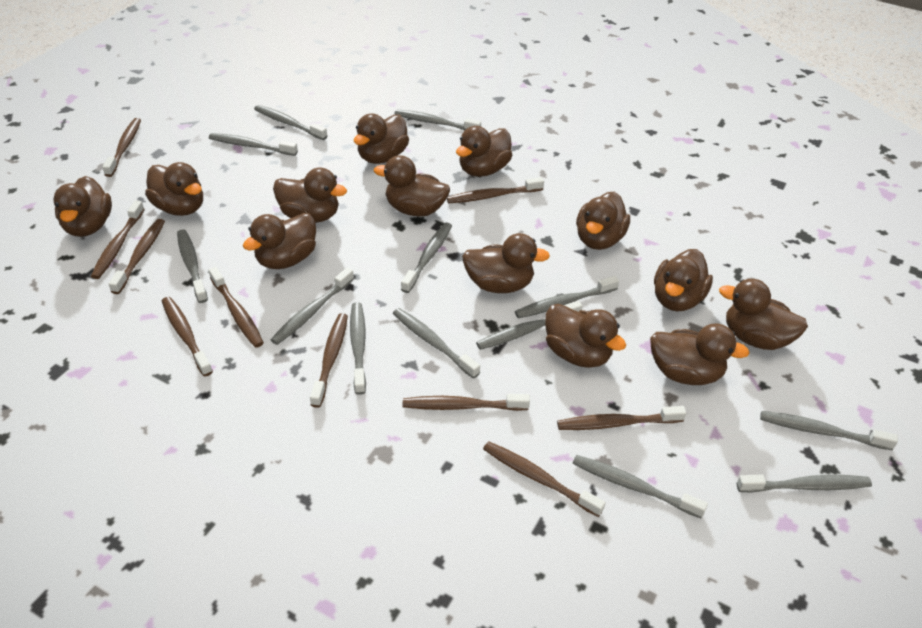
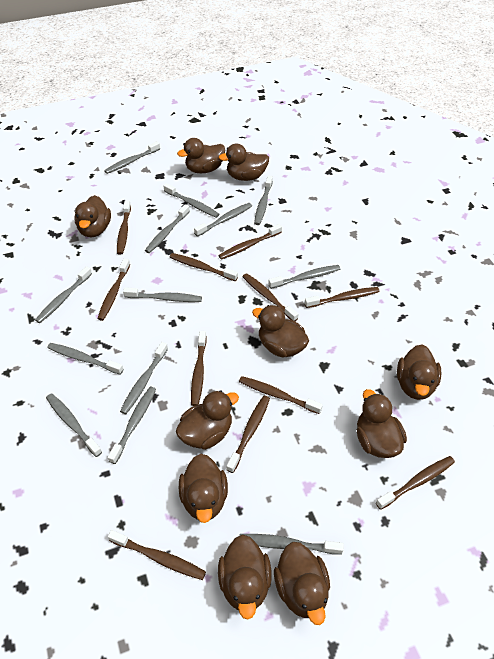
brown duck: [54,176,112,237] [145,162,203,216] [243,213,316,269] [273,167,347,223] [354,113,409,164] [374,155,450,216] [456,126,512,177] [462,233,550,293] [545,304,626,368] [576,192,630,250] [650,323,750,385] [654,249,713,311] [719,279,808,350] = 13 -> [74,195,111,237] [176,390,239,450] [177,138,225,173] [179,454,228,523] [218,144,269,181] [218,535,272,619] [252,305,309,357] [274,542,330,625] [357,389,407,458] [397,344,441,400] = 10
brown toothbrush: [91,200,145,279] [102,118,141,177] [109,219,165,294] [162,297,213,377] [209,267,264,348] [310,313,348,408] [403,394,530,411] [447,177,544,203] [483,441,606,517] [557,406,686,430] = 10 -> [97,258,130,321] [108,530,206,580] [117,200,131,255] [170,253,238,281] [191,331,207,406] [218,224,282,260] [226,396,270,473] [239,376,323,414] [242,273,298,321] [305,287,380,308] [376,456,455,510] = 11

